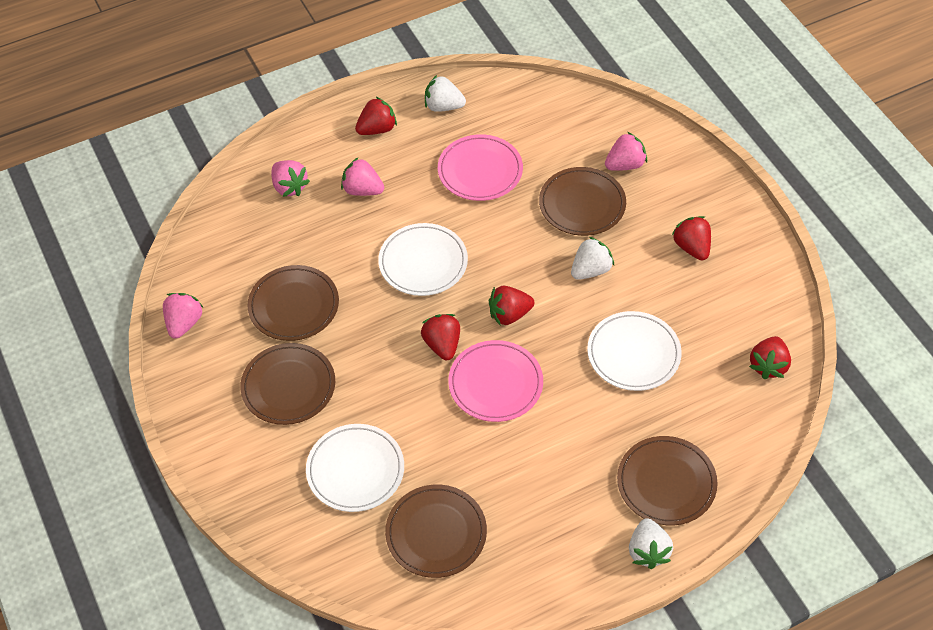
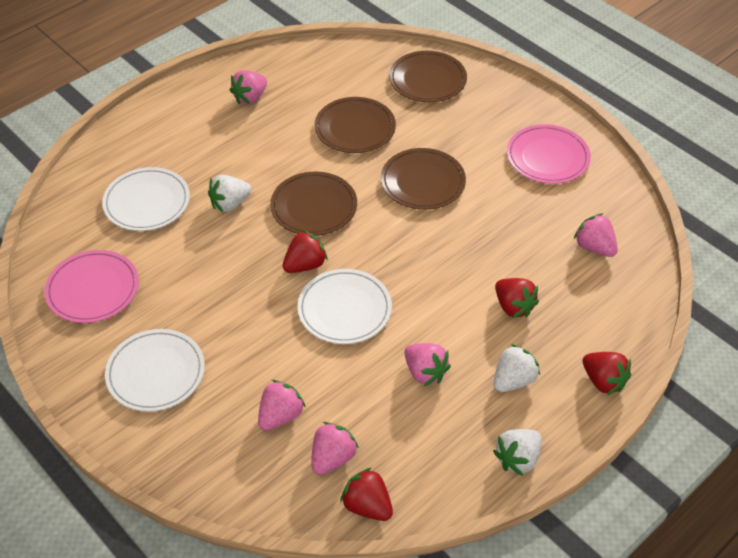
brown plate: [240,343,335,425] [248,265,339,341] [385,485,487,578] [539,167,626,236] [617,436,718,525] = 5 -> [270,172,357,236] [315,97,396,153] [381,148,466,210] [389,51,467,102] = 4
pink strawberry: [163,293,204,339] [271,160,310,197] [341,158,384,196] [605,132,647,171] = 4 -> [230,70,267,104] [258,380,306,431] [311,422,359,475] [404,343,451,386] [574,213,618,257] = 5
red strawberry: [355,97,397,135] [421,314,460,360] [489,286,534,325] [672,216,711,260] [749,336,791,379] = 5 -> [283,230,328,273] [340,467,393,521] [495,278,539,318] [583,352,631,395] = 4

